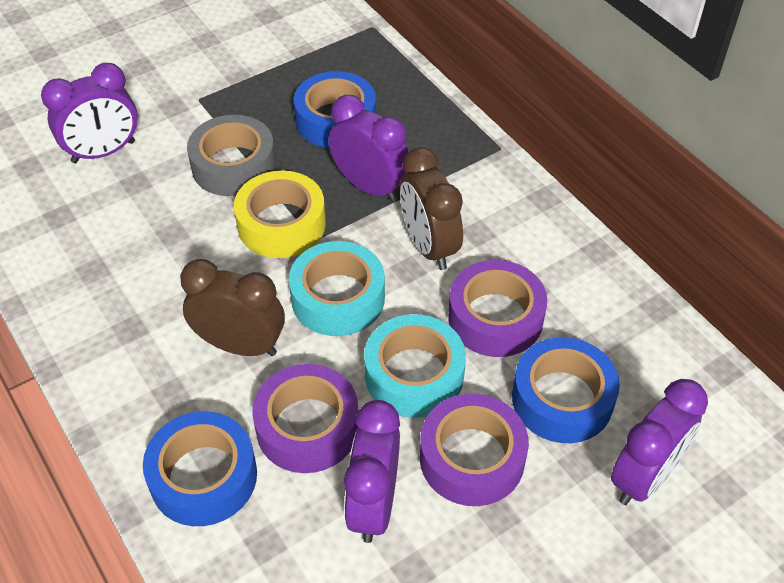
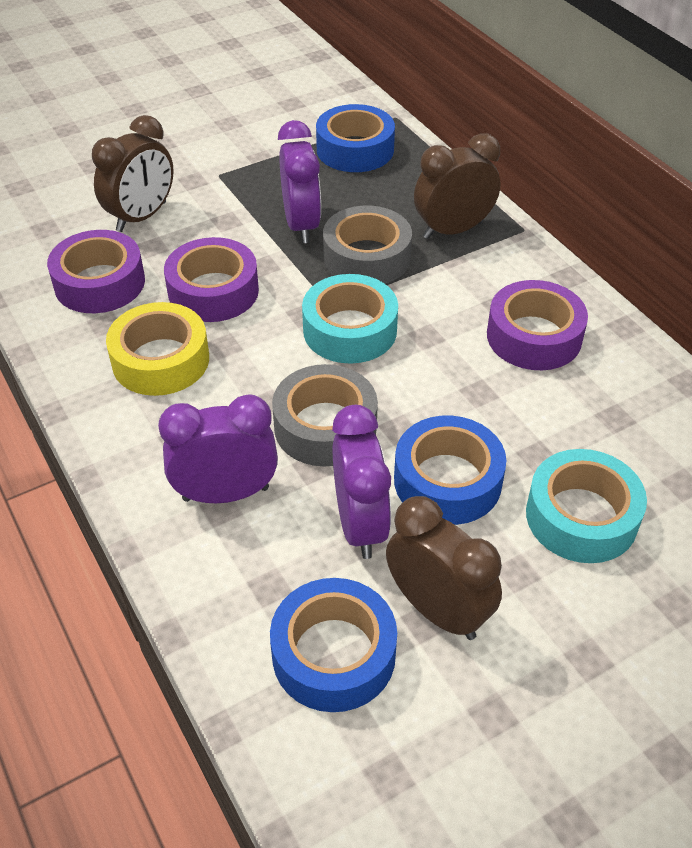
brown clock: [180,259,285,356] [400,147,463,270] = 2 -> [92,115,174,232] [386,496,502,640] [414,133,501,239] = 3
grey tape: [187,115,276,196] = 1 -> [272,364,378,467] [323,206,412,284] = 2
purple clock: [41,63,138,163] [328,95,409,202] [344,400,400,543] [611,379,708,505] = 4 -> [158,394,278,503] [278,120,321,243] [332,405,391,559] = 3

